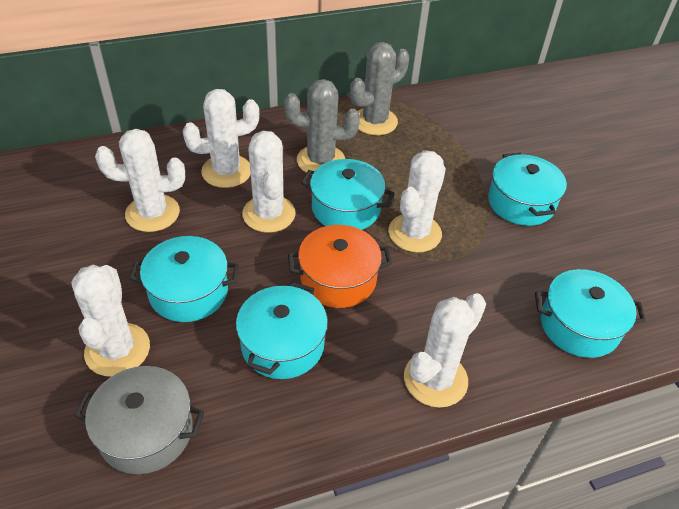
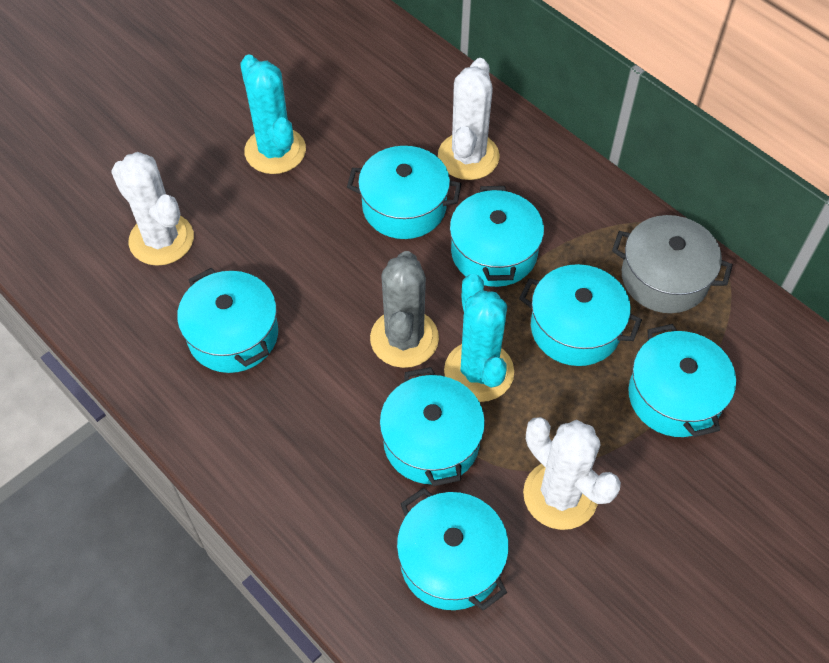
grey cactus: [284,79,360,175] [350,42,409,135] = 2 -> [370,251,439,368] = 1
orange pot: [288,225,392,308] = 1 -> none = 0
turquoise cactus: none = 0 -> [240,54,306,174] [444,274,514,402] = 2
turquoise pot: [130,236,239,322] [236,282,328,379] [301,159,395,230] [488,153,567,226] [535,269,646,358] = 5 -> [177,268,278,373] [347,146,461,239] [380,367,485,486] [397,488,509,611] [450,186,544,287] [519,264,642,366] [628,324,736,437] = 7
white cactus: [71,265,150,377] [95,129,185,232] [182,89,259,188] [242,131,296,233] [388,150,446,253] [404,293,486,408] = 6 -> [111,152,194,266] [438,58,500,180] [523,417,621,530] = 3

